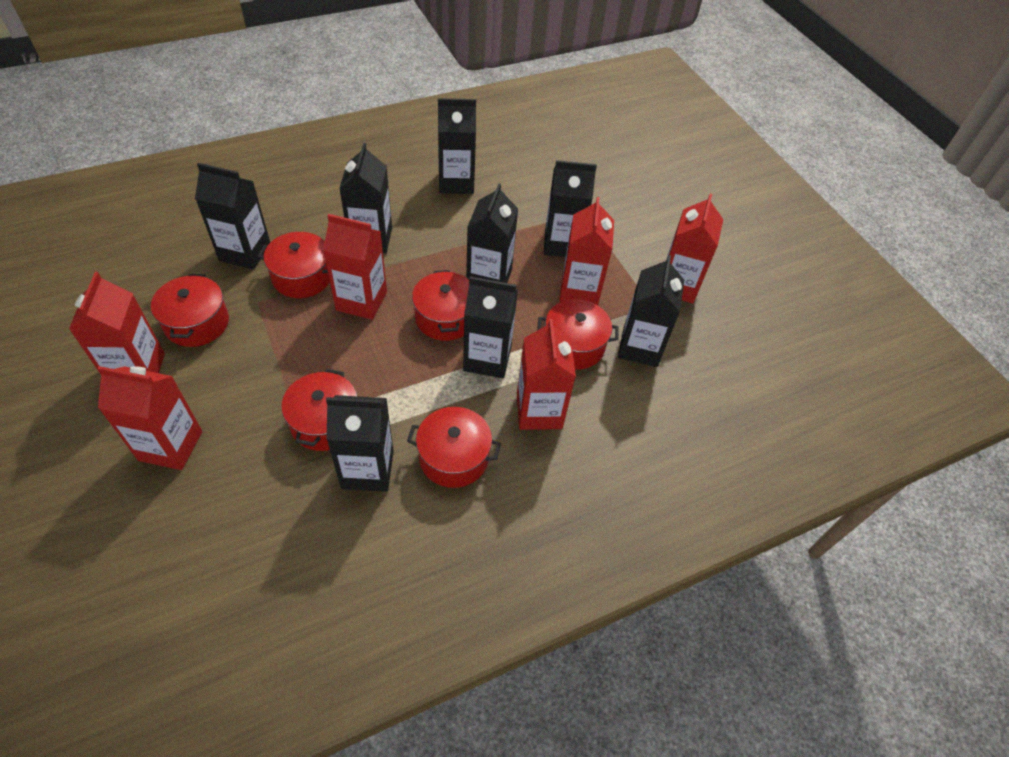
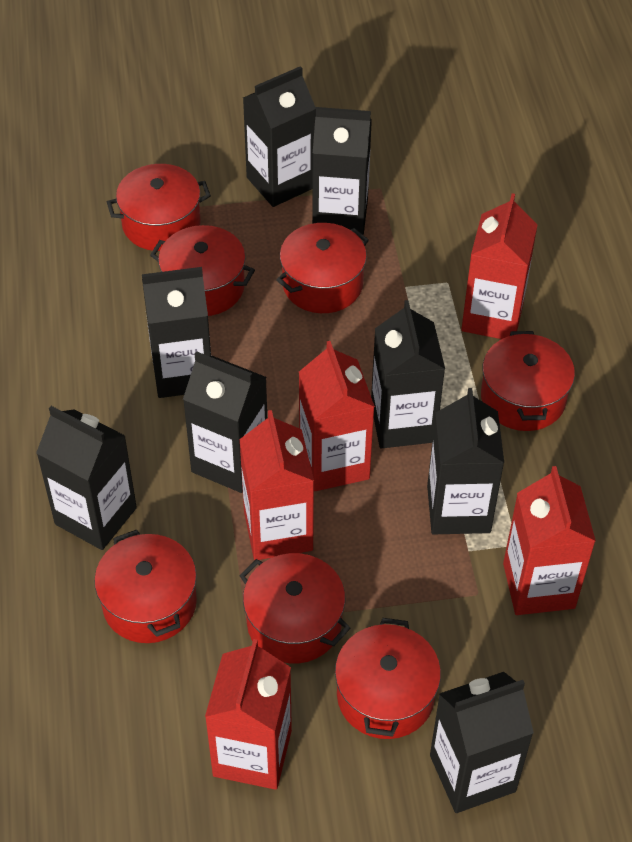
red carton: [69,272,165,374] [97,366,202,470] [323,214,387,320] [517,319,576,430] [559,197,614,305] [666,194,723,303] = 6 -> [205,639,292,790] [239,410,314,560] [299,341,375,491] [461,193,538,339] [503,466,596,615] = 5
red pot: [151,274,229,347] [257,232,330,298] [281,369,357,451] [407,407,501,488] [412,270,469,341] [537,299,619,370] = 6 -> [94,529,197,643] [107,164,211,251] [150,225,255,316] [239,553,350,663] [276,223,369,313] [335,618,441,739] [481,331,575,431] = 7

